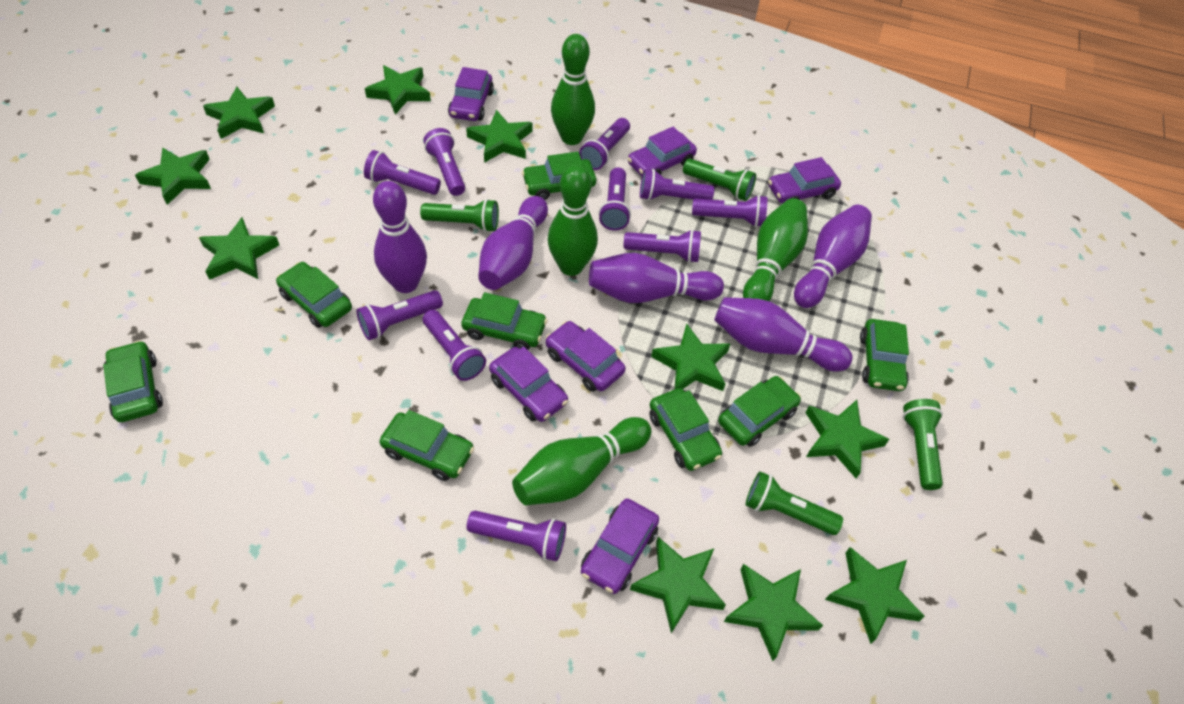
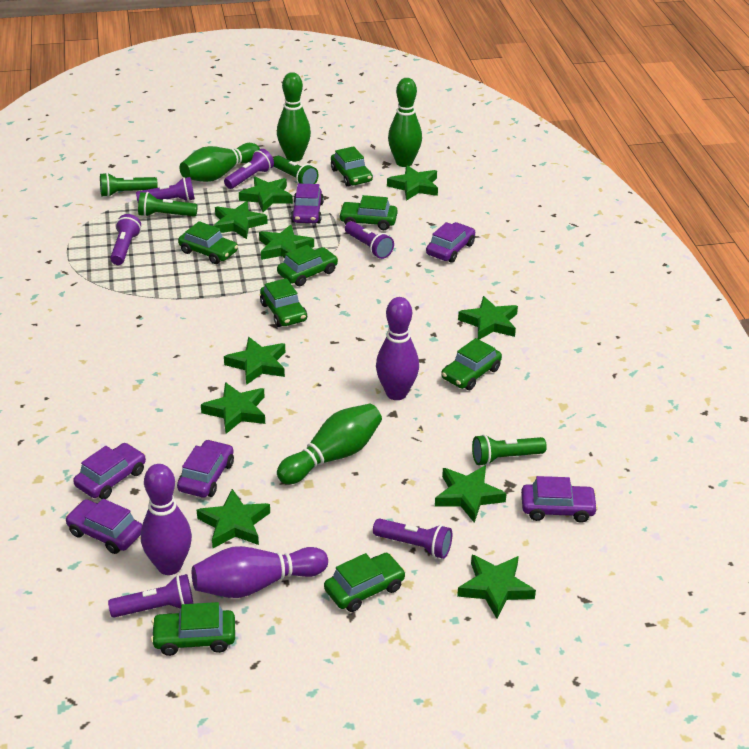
purple bowling pin: [373,181,427,293] [478,196,548,290] [589,253,724,303] [714,297,853,372] [794,204,872,308] = 5 -> [141,464,192,575] [192,546,328,598] [376,297,419,400] = 3
purple flashlight: [357,290,443,340] [364,150,441,195] [423,128,465,196] [423,310,486,381] [467,510,566,561] [579,118,630,170] [599,167,631,231] [624,229,701,263] [640,169,714,201] [692,195,767,227] = 10 -> [108,574,194,618] [110,214,141,265] [136,177,195,202] [224,149,274,189] [345,221,394,259] [373,518,452,559] = 6

